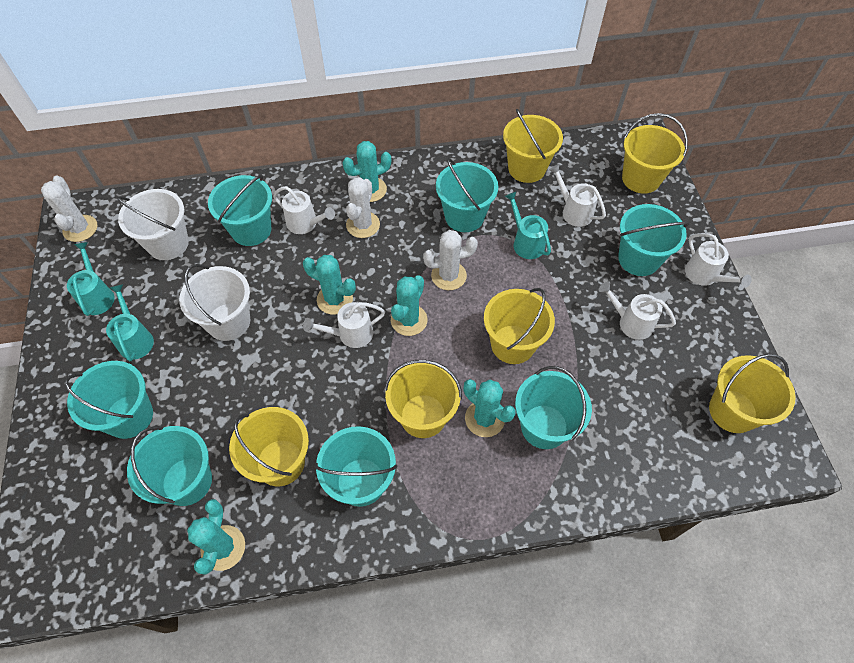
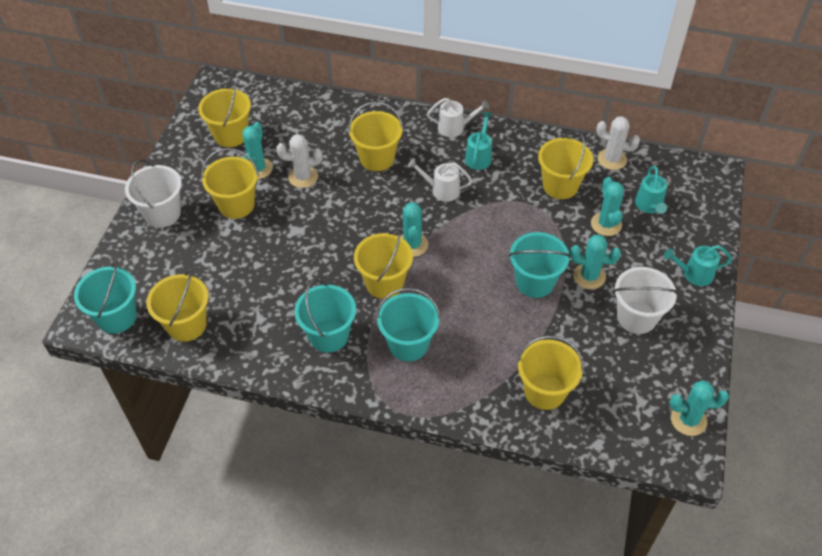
turquoise bucket: [65,361,153,439] [127,426,212,506] [208,175,272,246] [314,426,397,507] [436,158,498,232] [515,366,592,449] [618,204,689,276] = 7 -> [74,261,137,334] [294,279,356,353] [376,288,441,362] [509,232,571,298] = 4
white cactus: [41,175,97,242] [346,177,380,238] [423,230,478,290] = 3 -> [276,134,322,188] [596,116,640,170] = 2
white watering can: [273,186,335,234] [303,302,385,348] [549,164,606,227] [599,282,676,340] [685,233,752,288] = 5 -> [408,159,472,202] [427,98,490,137] = 2
yellow bucket: [229,407,309,486] [384,360,462,438] [484,288,555,364] [503,109,563,183] [622,113,688,194] [709,354,796,433] = 6 -> [146,270,209,342] [198,80,251,147] [201,148,259,219] [348,102,403,171] [354,229,413,299] [517,336,584,410] [538,130,593,199] = 7

